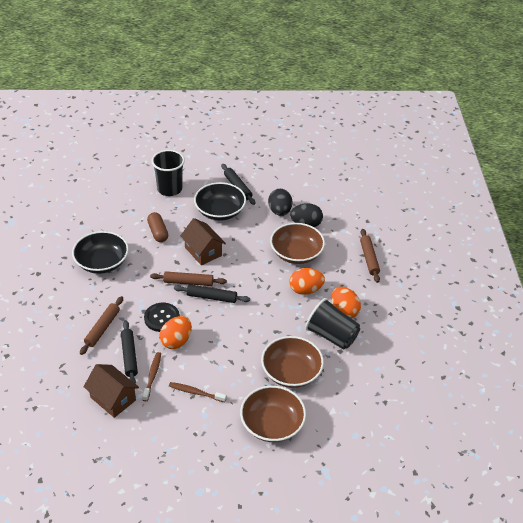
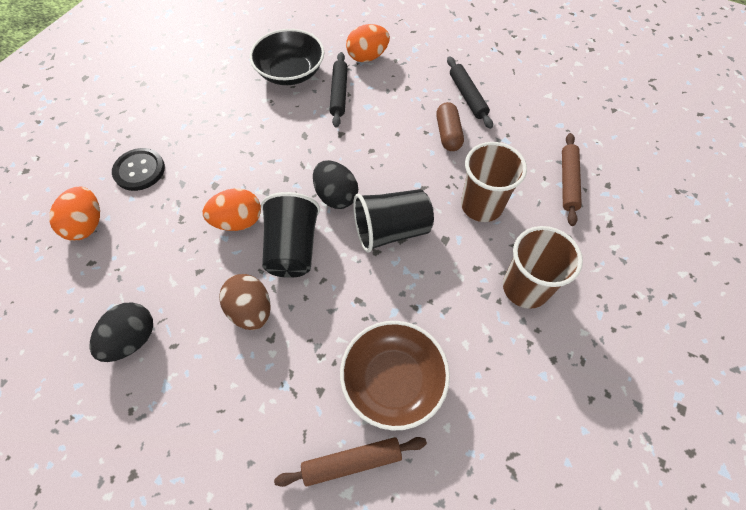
black bowl: [72,231,129,274] [194,182,246,221] = 2 -> [250,29,325,85] = 1
black rolling pin: [121,320,138,384] [174,284,250,303] [221,164,256,205] = 3 -> [329,52,348,127] [447,56,493,129] = 2
brown bowl: [240,386,306,442] [261,336,324,388] [270,223,325,264] = 3 -> [340,321,450,431] = 1
brown cup: none = 0 -> [461,142,527,222] [503,226,583,309] = 2
brown egg: none = 0 -> [219,274,271,330] = 1
brown house: [84,364,139,418] [180,218,226,265] = 2 -> none = 0
brown rolling pin: [80,296,123,355] [150,271,227,286] [360,229,380,283] = 3 -> [274,437,427,487] [562,133,582,226] = 2
brown toothbrush: [142,352,161,401] [169,382,227,402] = 2 -> none = 0

